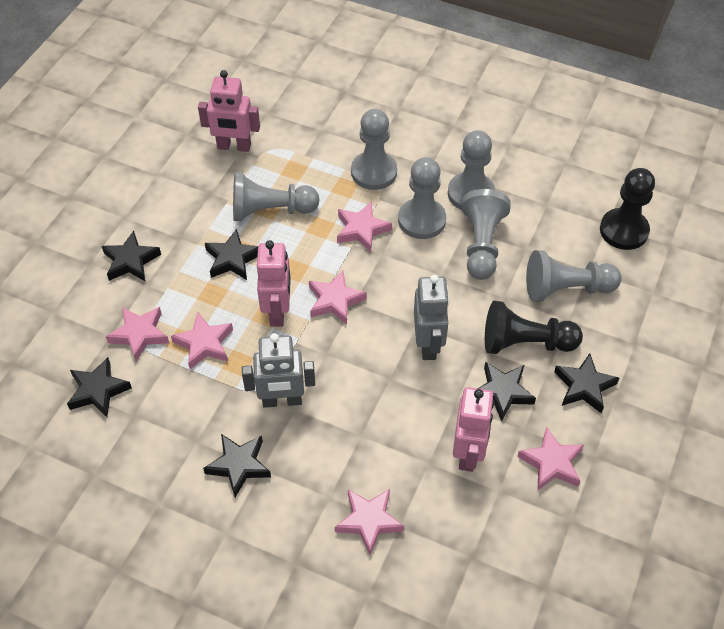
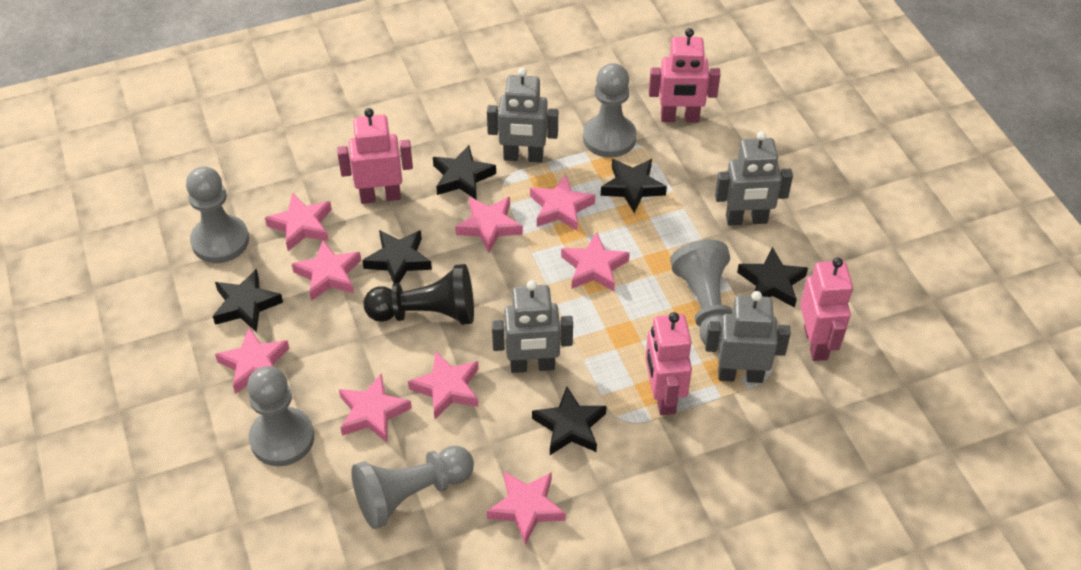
black pawn: [485,301,583,354] [600,168,655,250] = 2 -> [363,264,474,325] = 1
grey pawn: [233,172,319,221] [351,109,397,190] [398,157,446,239] [448,130,495,210] [461,189,511,280] [526,250,622,302] = 6 -> [186,166,249,263] [247,366,314,466] [351,446,474,529] [583,63,637,158] [670,240,732,350] = 5
grey robot: [242,333,315,408] [414,275,449,360] = 2 -> [487,68,558,163] [492,280,573,373] [705,291,791,383] [715,131,793,225] = 4
pink robot: [198,70,260,152] [257,240,291,326] [453,387,494,472] = 3 -> [337,108,413,204] [645,312,692,415] [649,28,721,122] [800,257,853,361] = 4
pink star: [106,307,169,361] [171,312,233,369] [309,270,367,325] [335,489,404,555] [337,201,392,252] [517,427,584,491] = 6 -> [215,327,290,394] [265,193,332,251] [292,240,361,301] [339,373,412,443] [408,351,479,419] [455,197,523,253] [487,471,566,545] [530,175,595,231] [561,232,630,291] = 9

